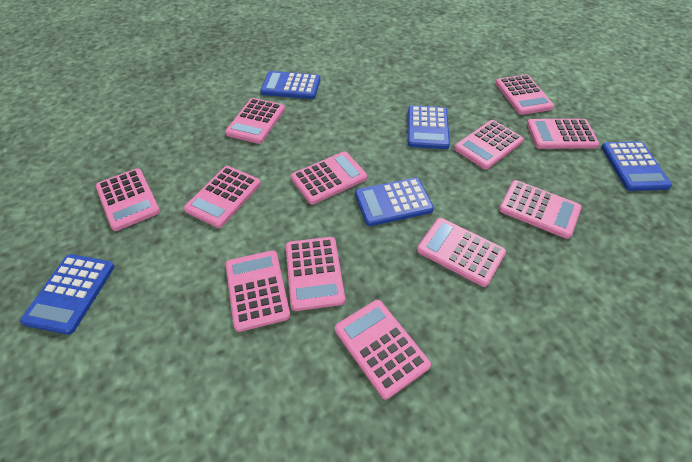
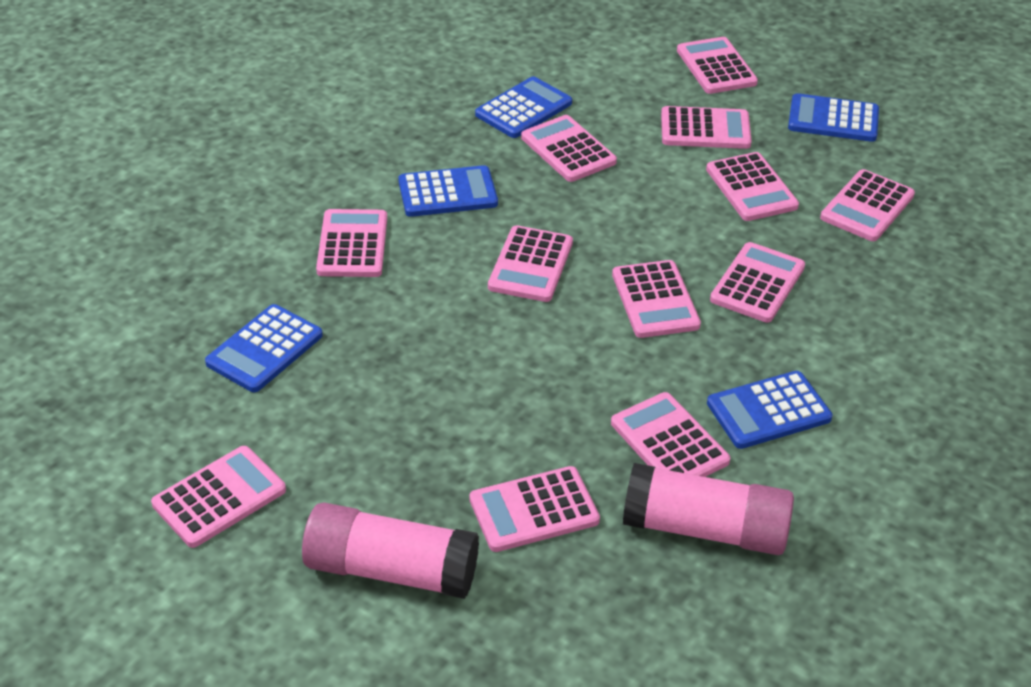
pink glue stick: none = 0 -> [302,502,479,599] [623,463,794,555] = 2

